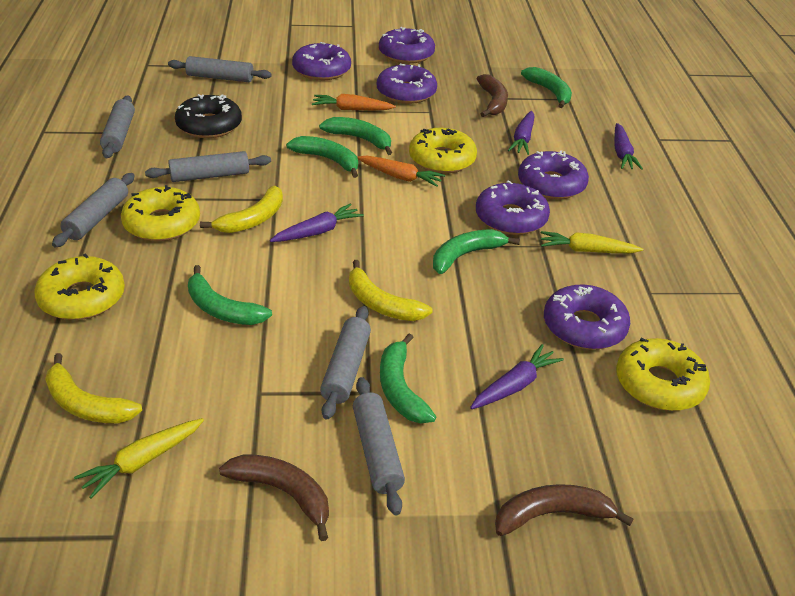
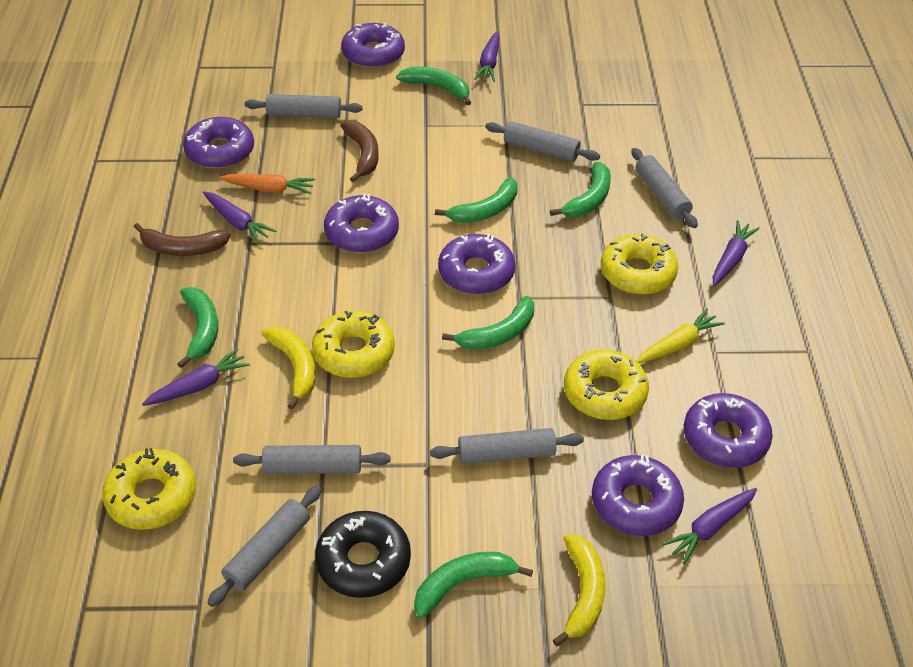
brown banana: [219,454,329,541] [477,74,508,117] [495,484,633,536] = 3 -> [134,223,231,256] [340,120,379,182] = 2
orange carrot: [312,94,396,111] [357,156,445,187] = 2 -> [219,174,315,194] = 1
purple carrot: [270,203,364,242] [470,344,564,409] [508,111,535,155] [614,123,643,170] = 4 -> [142,348,250,406] [203,191,276,243] [474,31,500,82] [662,488,757,564] [713,220,760,286] = 5
yellow banana: [45,353,142,423] [200,186,283,233] [349,260,433,321] = 3 -> [261,327,315,409] [553,534,605,646] = 2
yellow carrot: [74,418,204,499] [541,231,643,253] = 2 -> [637,309,725,363] = 1

